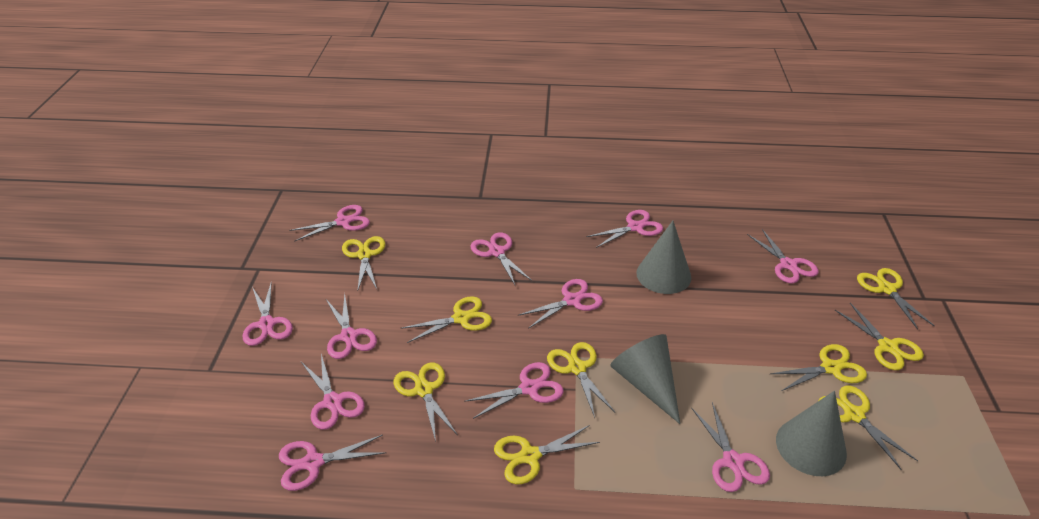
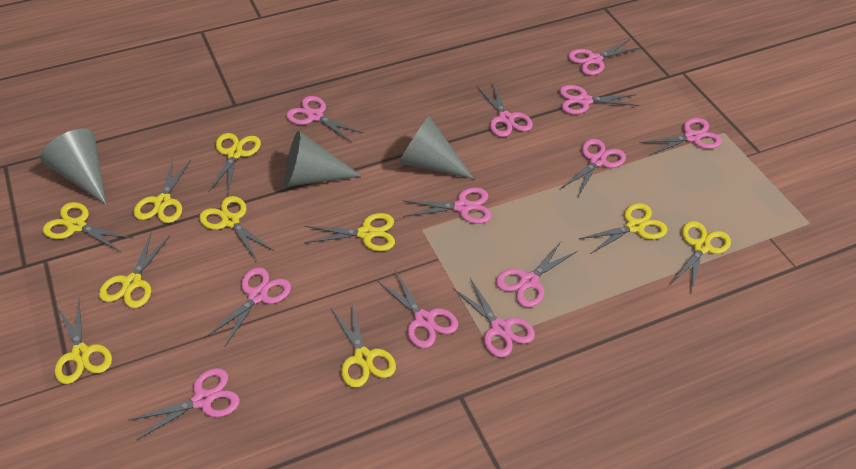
pink scissors: [242,284,293,346] [279,435,387,491] [289,205,370,242] [301,354,365,430] [326,294,377,359] [464,362,563,419] [470,232,532,285] [517,279,603,329] [586,210,663,248] [691,402,770,492] [747,229,819,283] = 11 -> [128,368,240,441] [206,267,291,346] [286,96,363,143] [377,271,458,348] [402,188,491,224] [453,278,535,357] [477,83,533,137] [496,240,578,307] [559,85,639,114] [560,139,626,198] [568,39,641,75] [639,118,722,156] = 12
yellow scissors: [342,236,386,292] [394,362,458,442] [401,296,492,343] [494,425,600,484] [547,342,615,418] [770,344,867,391] [819,386,918,469] [835,303,924,370] [857,268,935,330] = 9 -> [43,202,134,252] [54,299,112,384] [99,233,170,308] [133,158,191,223] [199,196,274,261] [208,133,261,193] [304,213,395,251] [331,303,396,388] [579,203,667,254] [671,221,731,293] = 10

